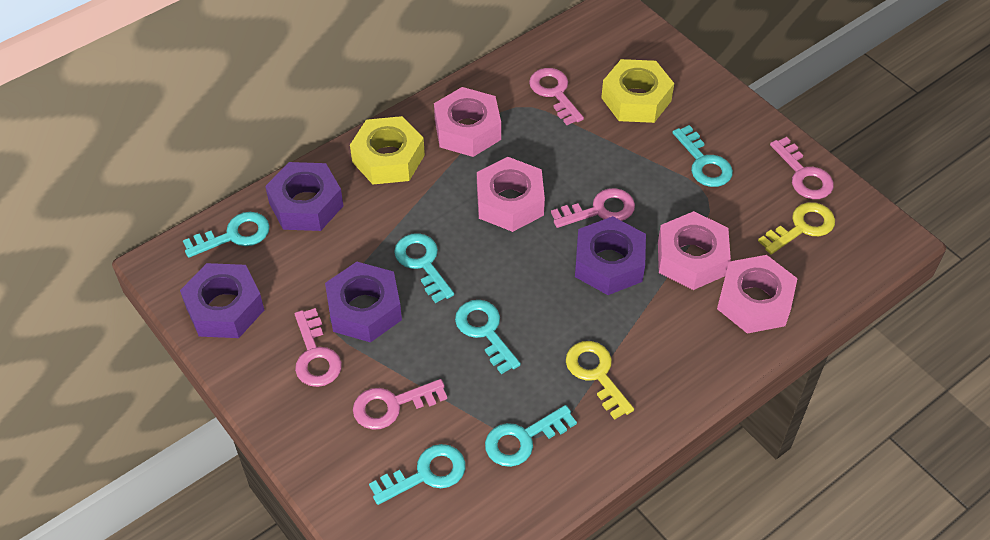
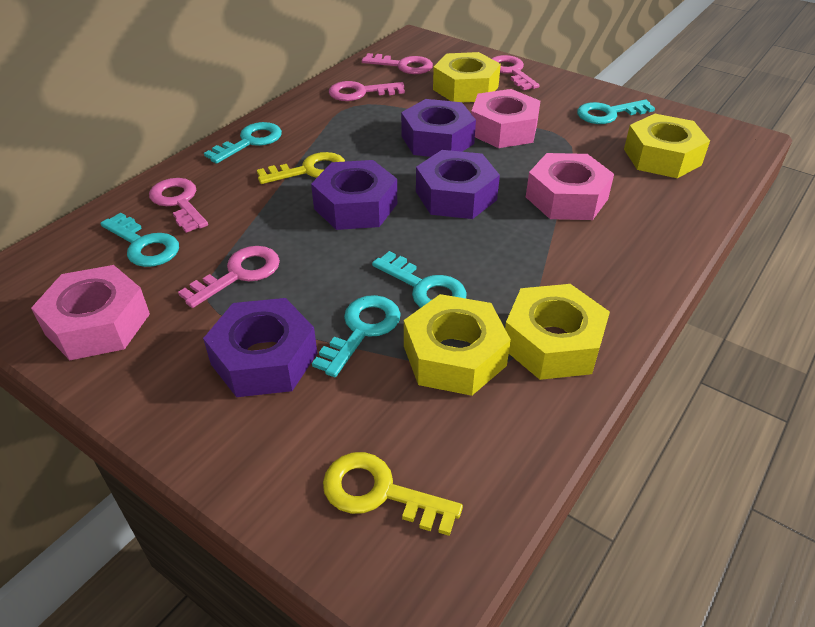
pink nut: [434,87,501,157] [477,157,545,232] [658,211,731,290] [717,255,798,334] = 4 -> [31,265,150,360] [471,89,540,148] [526,153,614,220] = 3
turquoise key: [183,212,270,258] [369,444,465,505] [394,233,454,303] [455,300,521,374] [485,405,577,467] [672,125,733,187] = 6 -> [100,213,179,267] [204,122,282,164] [312,295,401,377] [372,251,467,308] [577,100,655,124] = 5
yellow nut: [350,116,425,184] [601,59,674,123] = 2 -> [404,294,511,396] [433,52,501,102] [505,284,610,380] [624,114,710,178] = 4

